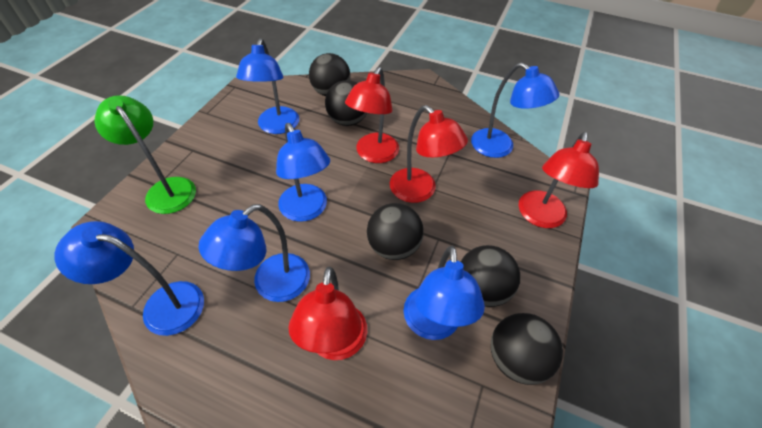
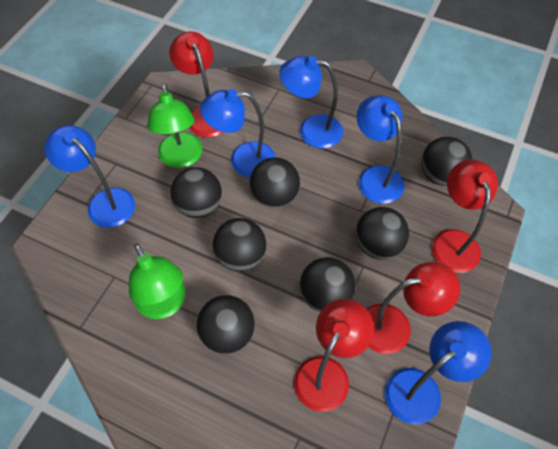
black ball: [309,53,351,96] [325,80,367,126] [367,203,424,260] [461,245,520,307] [491,313,563,385] = 5 -> [171,167,222,218] [197,295,255,354] [213,218,266,272] [250,157,300,208] [300,257,355,312] [355,207,409,260] [421,137,472,186] = 7
blue lamp: [54,221,204,336] [198,204,310,302] [236,38,299,134] [276,123,330,222] [404,246,485,340] [471,63,559,158] = 6 -> [44,125,135,228] [200,89,275,178] [279,56,343,148] [357,95,404,204] [385,321,492,425] = 5
green lamp: [94,95,196,214] = 1 -> [129,243,185,319] [147,83,202,168] = 2

